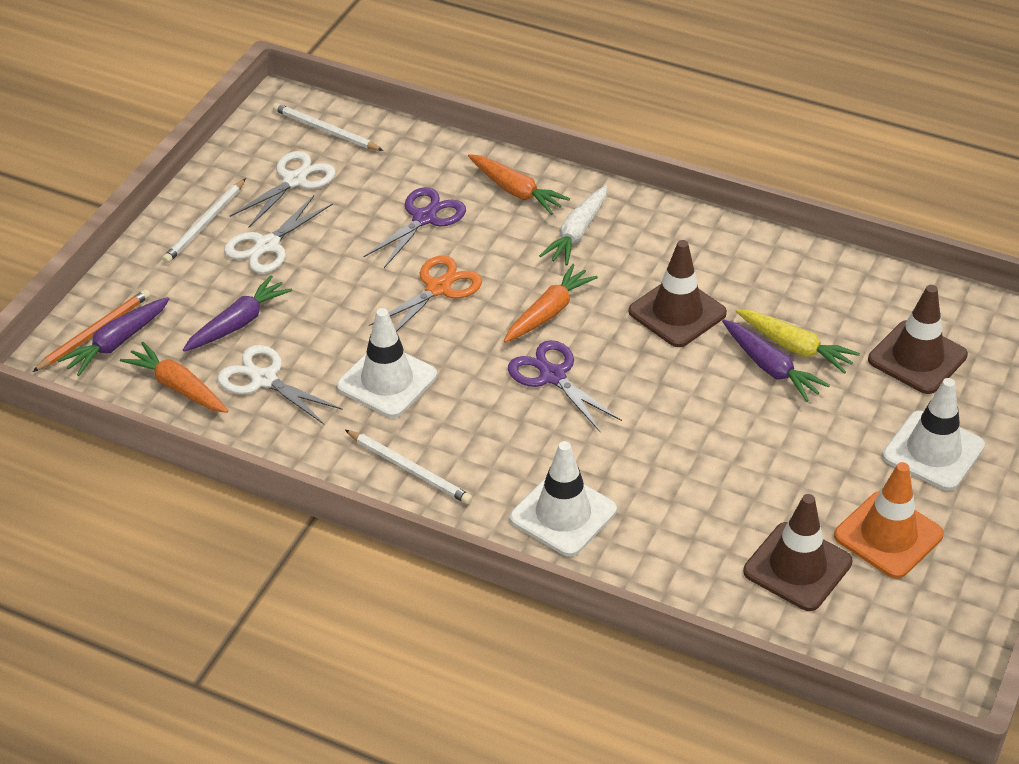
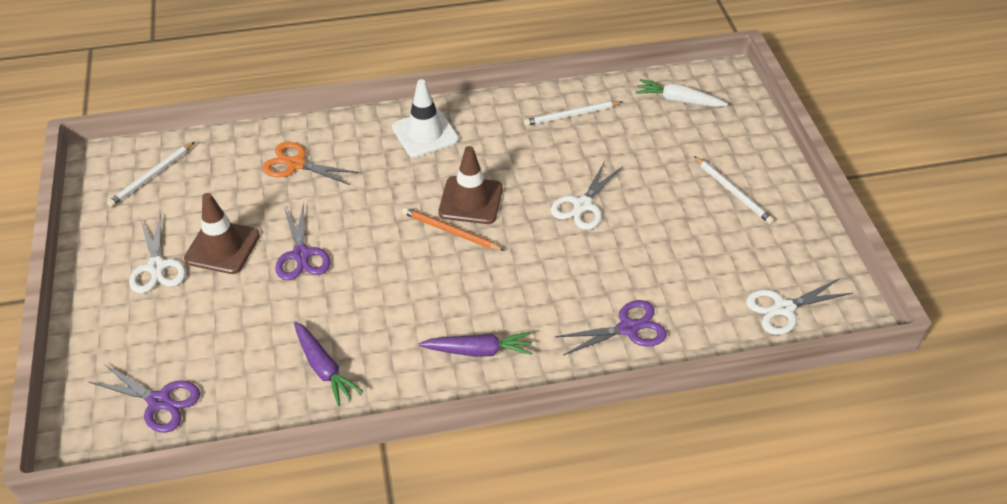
brown traffic cone: [629,240,727,347] [743,494,853,611] [868,285,968,394] = 3 -> [184,193,260,274] [438,146,503,224] = 2
orange carrot: [120,342,228,413] [468,154,570,215] [504,264,598,343] = 3 -> none = 0
orange traffic cone: [834,462,944,579] = 1 -> none = 0
purple carrot: [57,297,170,376] [183,275,293,352] [722,320,830,402] = 3 -> [294,321,363,406] [418,332,532,357] = 2
purple scissors: [363,187,466,268] [508,340,622,432] = 2 -> [89,363,200,433] [275,202,331,280] [555,300,667,355] = 3
white traffic cone: [337,308,437,418] [510,441,617,556] [882,378,985,491] = 3 -> [392,79,459,157] = 1
yellow carrot: [736,309,860,374] = 1 -> none = 0

